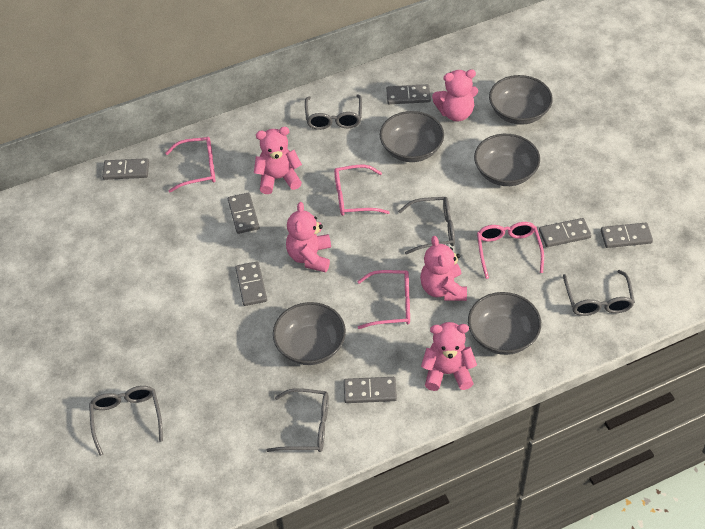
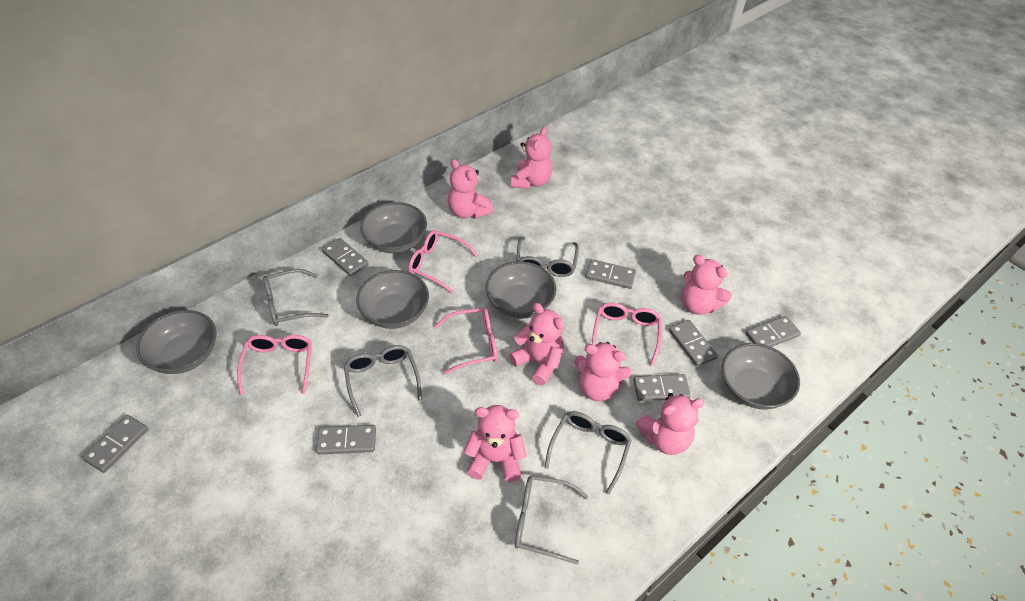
pink teddy bear: [254,127,302,194] [286,202,331,272] [420,236,467,301] [421,322,477,391] [432,69,478,122] = 5 -> [448,159,494,219] [464,405,527,482] [509,303,564,385] [511,127,553,189] [574,342,631,401] [635,393,704,455] [682,255,732,315] = 7

